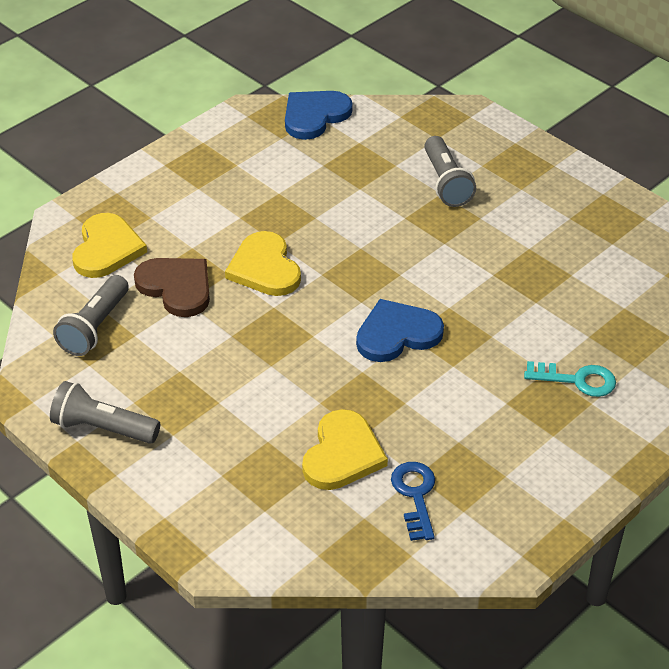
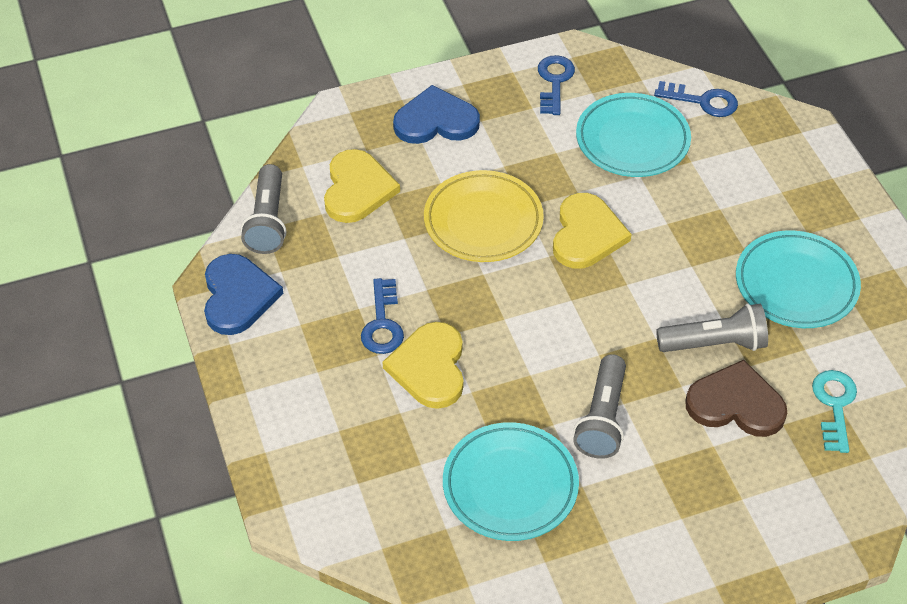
blue key: [391,462,435,541] = 1 -> [361,278,404,354] [538,55,575,115] [654,81,738,117] = 3
turquoise plate: none = 0 -> [443,422,579,541] [576,93,691,177] [736,230,861,328] = 3
yellow plate: none = 0 -> [424,170,544,262] = 1

